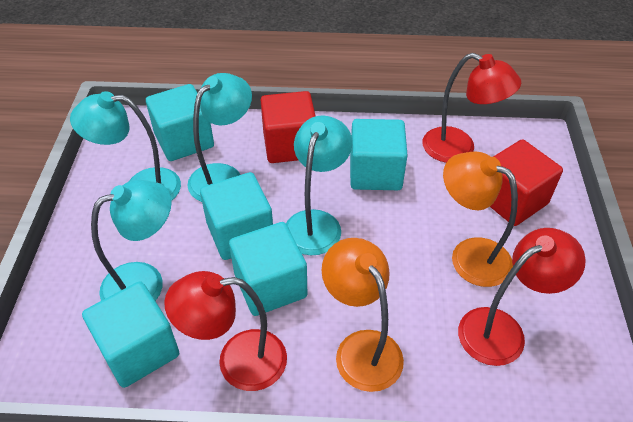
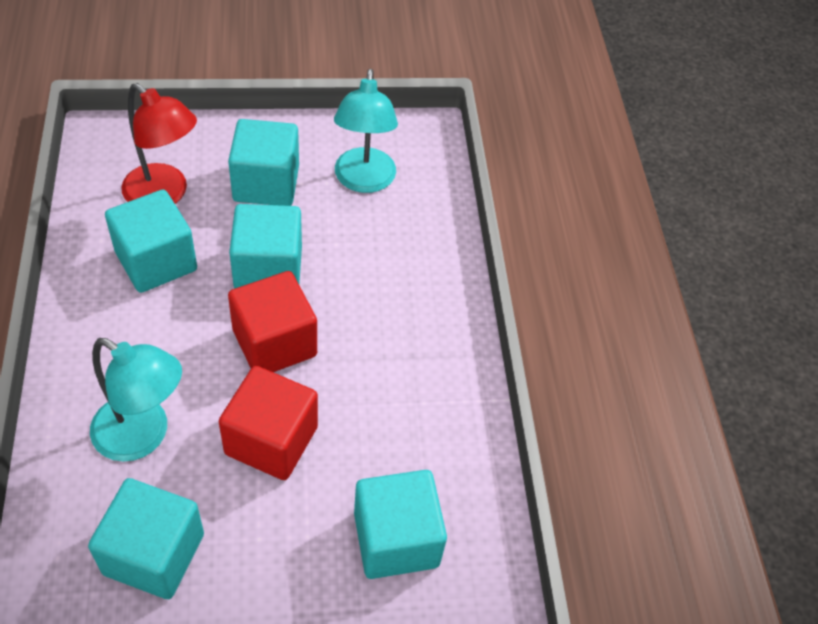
orange lamp: [321,238,404,392] [443,151,518,287] = 2 -> none = 0
red lamp: [164,271,287,391] [423,53,521,163] [458,228,586,366] = 3 -> [121,83,197,204] = 1
turquoise lamp: [70,91,181,201] [91,180,172,301] [187,73,252,202] [286,115,352,255] = 4 -> [90,338,182,462] [334,69,398,193] = 2

